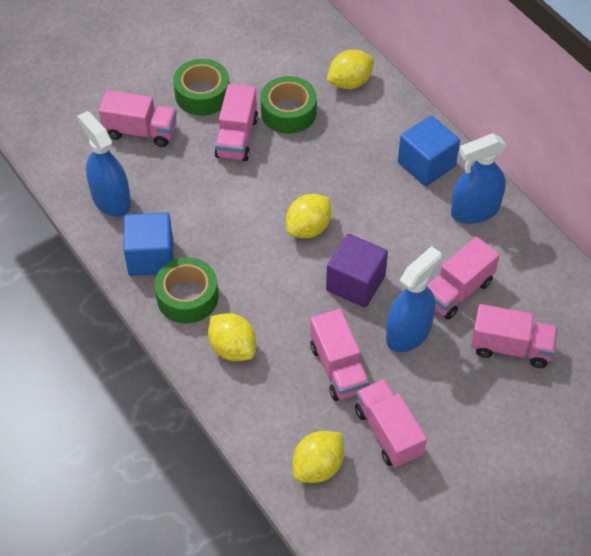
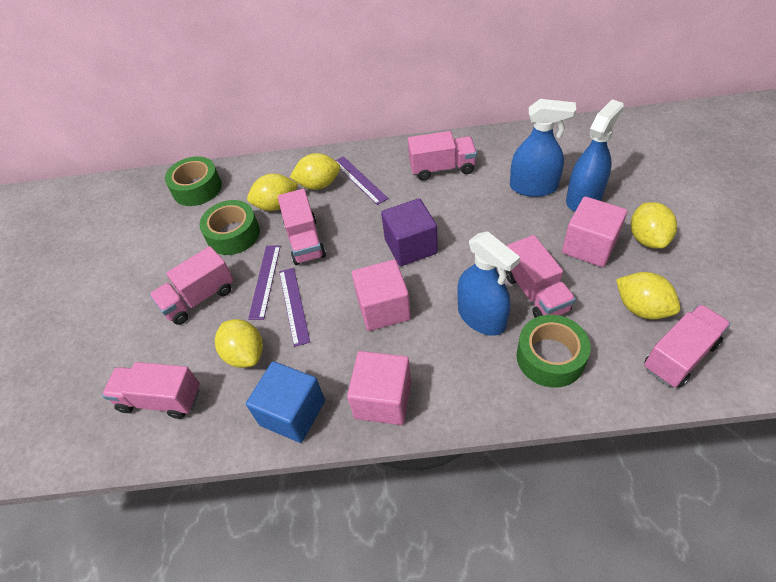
blue cube: [123,212,173,276] [398,115,460,186] = 2 -> [246,361,325,443] = 1
pink cube: none = 0 -> [347,351,411,425] [352,259,411,331] [562,197,627,267] = 3
purple ruler: none = 0 -> [248,245,280,320] [279,268,310,347] [335,156,389,205] = 3
yellow lemon: [208,313,256,361] [286,194,331,238] [293,431,344,483] [327,50,374,89] = 4 -> [215,319,263,368] [247,174,298,211] [290,153,340,190] [616,272,680,319] [631,202,677,249] = 5

